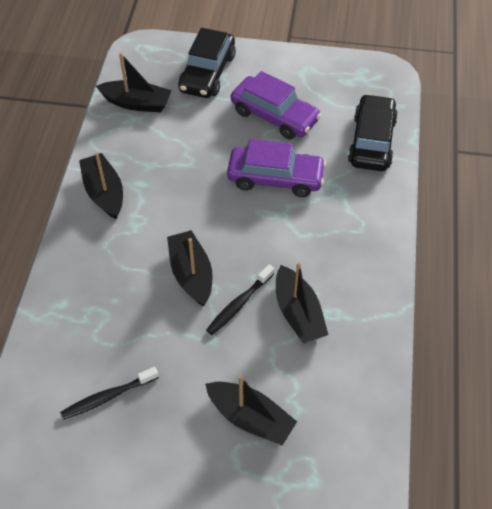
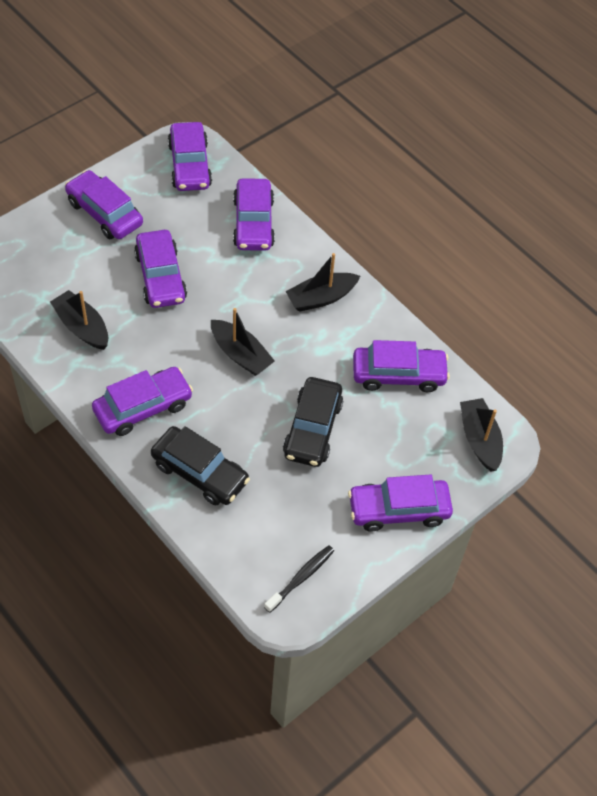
black boat: [79,152,123,220] [96,53,172,112] [167,230,213,306] [205,375,297,446] [276,262,328,344] = 5 -> [50,290,108,350] [211,308,275,376] [285,253,360,312] [460,398,503,472] = 4
black toothbrush: [60,367,159,420] [206,264,274,335] = 2 -> [264,545,334,613] = 1
purple car: [227,139,326,197] [231,71,321,139] = 2 -> [65,170,143,239] [92,367,193,436] [134,230,187,308] [168,122,212,191] [233,178,275,251] [348,474,453,532] [353,340,450,392] = 7

